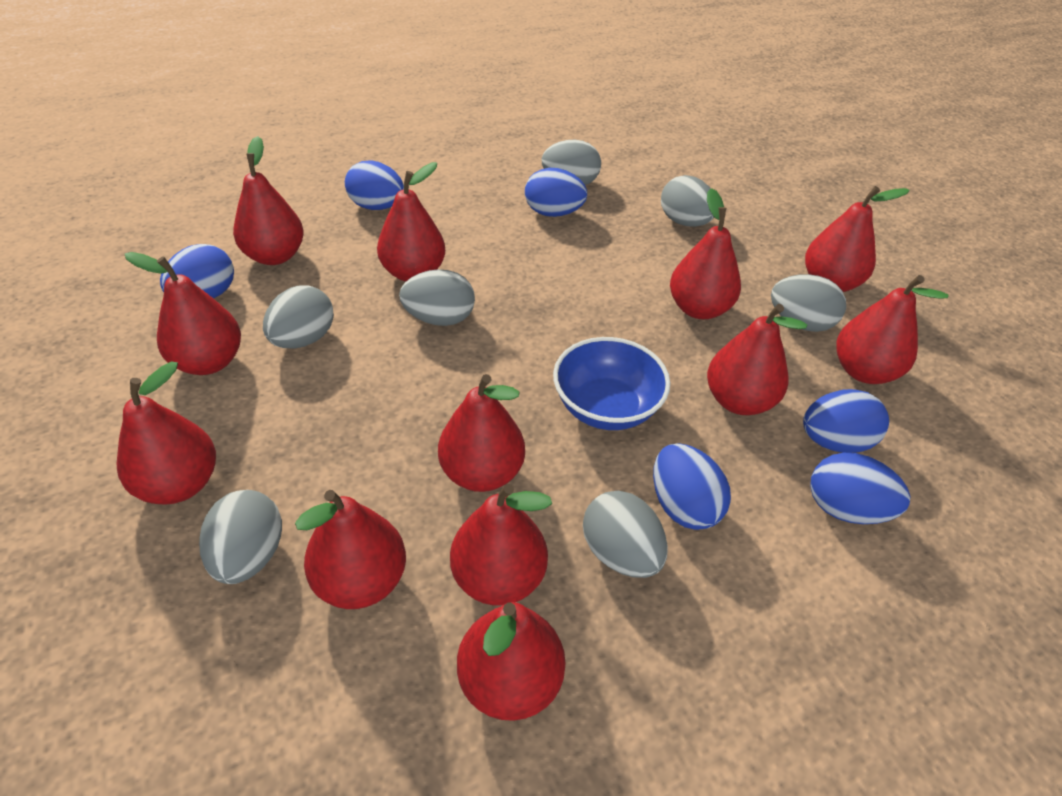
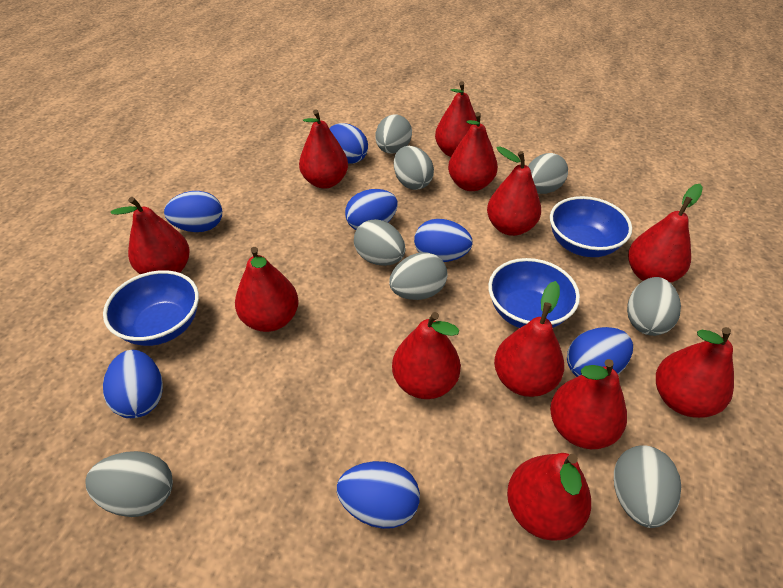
blue bowl: [553,337,670,430] = 1 -> [103,270,199,346] [488,258,580,328] [550,196,632,257] = 3
blue egg: [160,244,234,298] [345,160,404,210] [525,168,587,217] [653,443,731,530] [803,389,889,453] [810,453,910,524] = 6 -> [103,350,163,418] [164,191,222,232] [329,123,368,164] [337,461,420,529] [345,189,398,230] [414,219,473,262] [567,327,633,377] = 7
grey egg: [199,490,282,584] [263,285,334,348] [399,269,475,326] [542,139,601,185] [583,491,668,578] [661,175,714,227] [771,274,846,332] = 7 -> [85,451,173,517] [354,219,406,266] [376,114,412,154] [389,253,448,300] [394,146,434,190] [528,153,568,194] [614,445,681,528] [627,277,681,336] = 8

